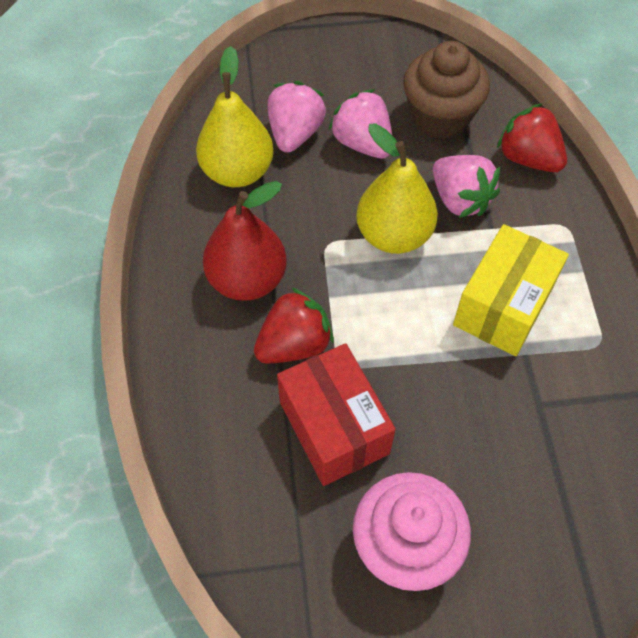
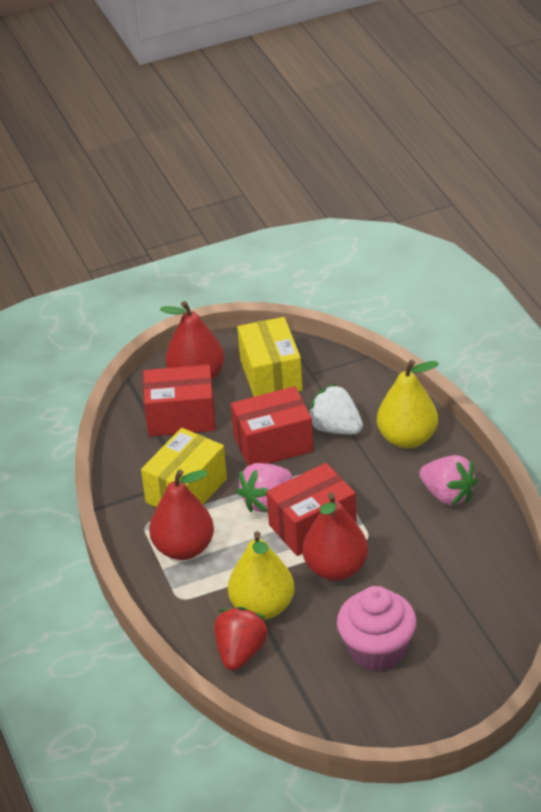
brown cupcake: [403,41,490,139] = 1 -> none = 0
pink strawberry: [268,81,326,153] [329,89,392,158] [433,155,500,218] = 3 -> [237,463,292,512] [419,455,478,506] = 2
red box: [277,343,396,486] = 1 -> [143,365,216,436] [231,386,314,466] [266,463,357,556] = 3
red pear: [203,181,287,301] = 1 -> [149,470,214,560] [160,301,224,380] [303,493,368,581] = 3
red strawberry: [254,287,334,363] [497,103,567,172] = 2 -> [214,607,268,671] = 1
white strawberry: none = 0 -> [309,383,363,434] = 1
yellow box: [453,224,569,356] = 1 -> [141,428,227,507] [237,317,303,397] = 2

